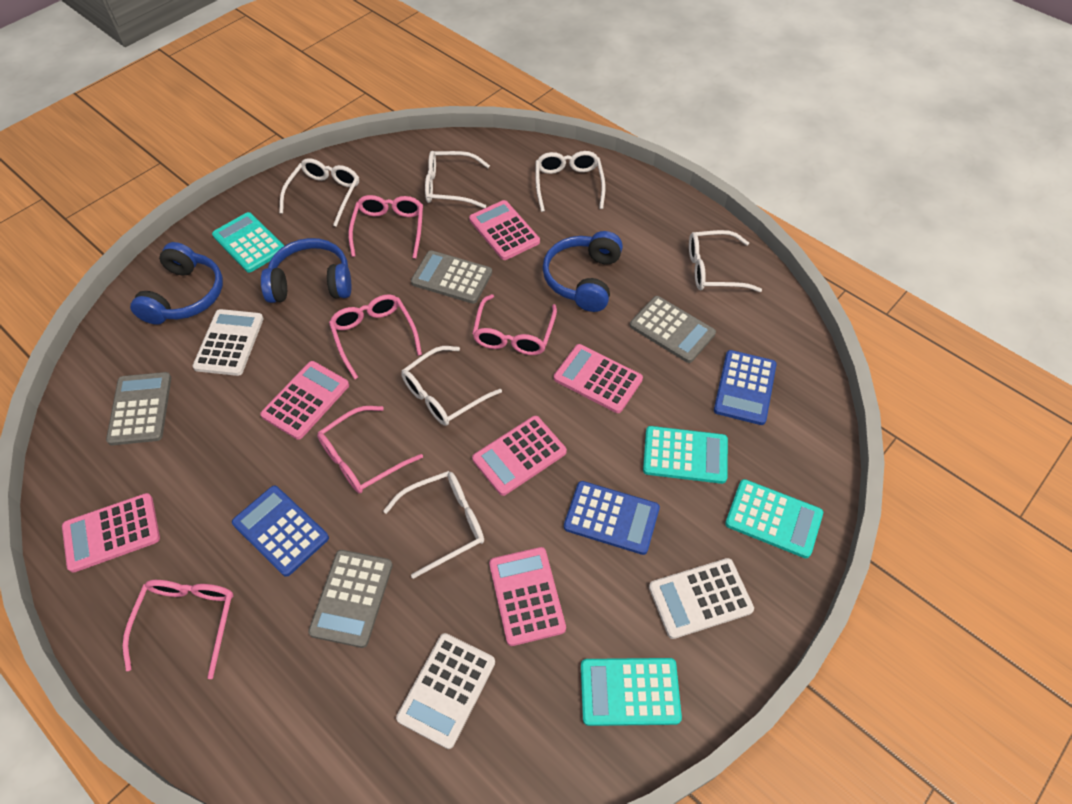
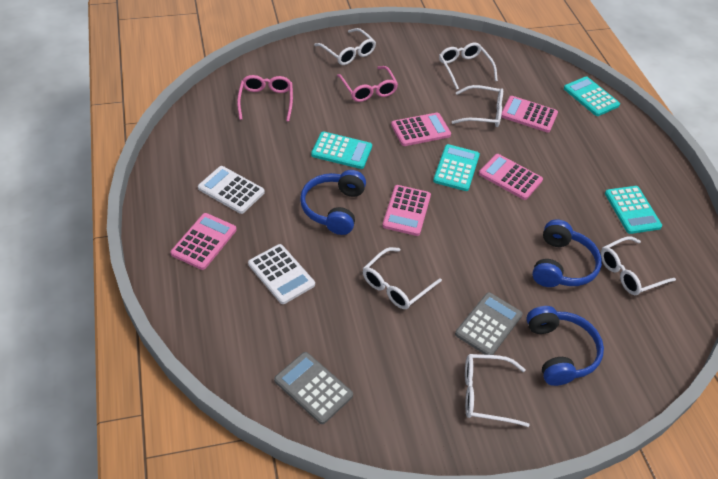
blue calculator: [232,485,329,577] [564,481,660,555] [714,350,777,425] = 3 -> none = 0
grey calculator: [106,372,171,445] [308,550,393,648] [411,250,492,304] [630,296,716,363] = 4 -> [274,352,353,424] [455,292,523,355] = 2
pink calculator: [62,493,160,573] [260,361,349,440] [469,200,540,260] [472,416,567,496] [489,547,566,646] [554,344,643,413] = 6 -> [170,213,237,270] [382,185,431,236] [391,113,451,146] [479,154,543,200] [501,96,558,133] = 5
pink glasses: [123,580,234,679] [317,406,423,494] [329,295,422,380] [349,195,423,259] [472,294,557,355] = 5 -> [237,75,293,122] [337,66,398,102] = 2
white calculator: [193,309,264,376] [396,633,495,749] [649,558,754,639] = 3 -> [198,166,265,214] [248,244,315,304] = 2

